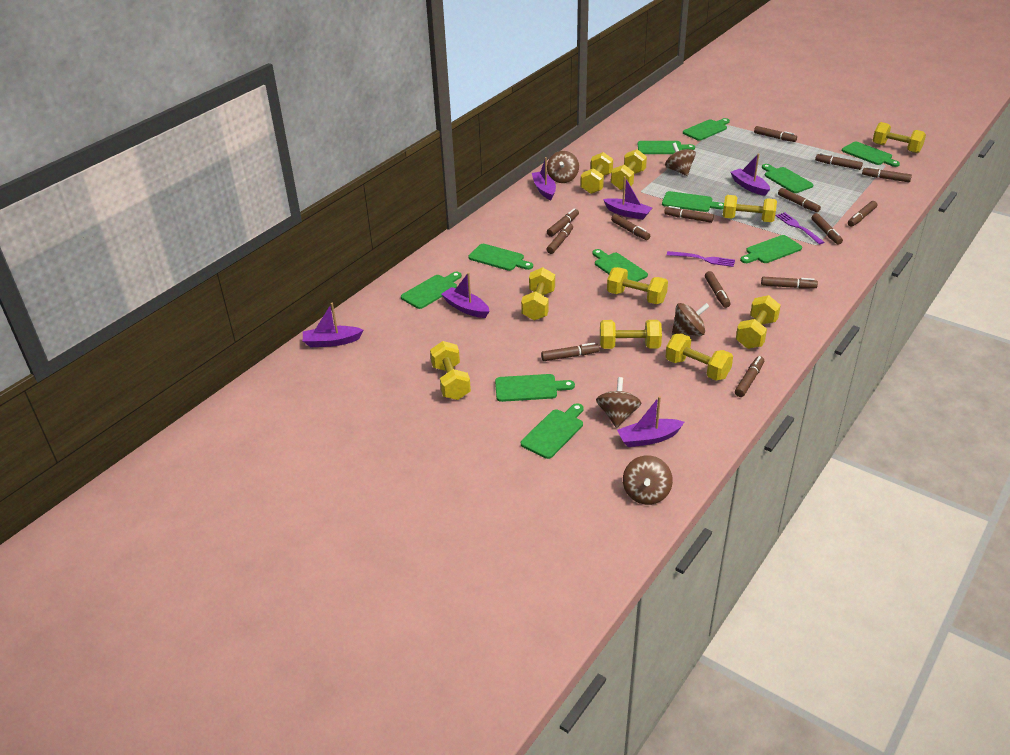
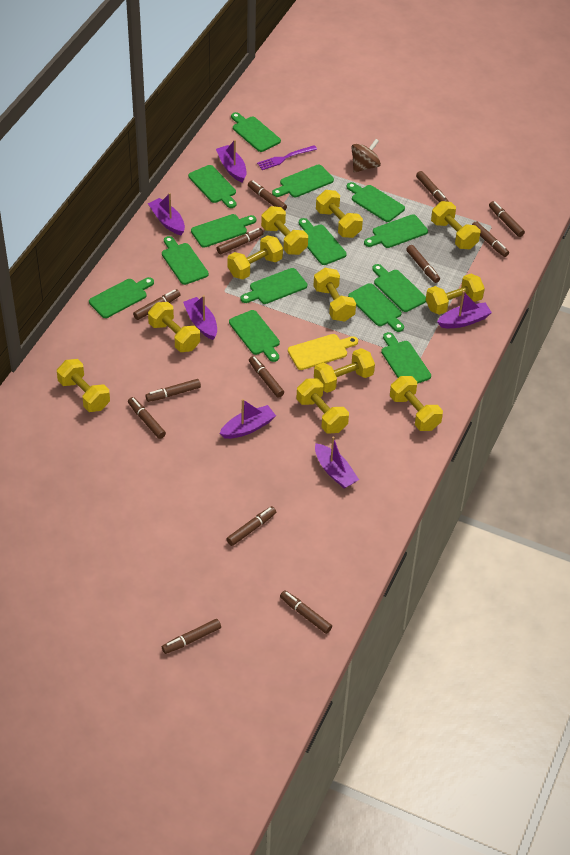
brown marker: [541,342,600,361] [547,208,579,237] [547,223,573,254] [611,214,650,240] [664,206,714,223] [705,271,731,308] [735,356,764,397] [754,126,797,142] [761,277,818,289] [778,188,821,212] [812,213,843,244] [815,153,863,170] [848,201,877,227] [862,166,912,182] = 14 -> [128,397,166,439] [133,289,180,320] [145,379,201,402] [162,619,221,654] [217,228,264,254] [227,506,276,546] [248,180,287,210] [249,356,284,398] [280,590,332,634] [406,245,440,283] [416,171,449,203] [472,221,509,257] [489,201,525,237] = 13
brown spinning top: [547,151,579,183] [596,377,641,428] [623,455,673,505] [665,142,696,176] [672,303,710,336] = 5 -> [351,139,381,173] = 1
green cutting board: [401,272,462,309] [468,244,533,271] [495,374,575,402] [521,403,584,459] [592,249,648,282] [638,141,695,154] [662,191,724,212] [683,118,730,141] [740,235,802,263] [762,164,814,193] [842,142,900,167] = 11 -> [89,277,154,318] [162,236,209,285] [188,165,236,208] [191,214,256,248] [229,310,280,362] [231,112,281,152] [240,268,307,304] [272,164,334,197] [299,218,347,265] [347,182,405,222] [348,283,404,332] [364,214,428,248] [372,264,426,312] [381,332,431,384] = 14
purple fork: [667,251,735,267] [776,212,824,244] = 2 -> [257,145,317,170] = 1
yellow cutting board: none = 0 -> [288,334,358,370] = 1
yellow dumbbell: [430,341,471,400] [521,267,555,321] [581,152,613,194] [600,320,662,349] [607,267,668,304] [611,149,647,190] [665,333,733,381] [723,195,777,222] [736,295,781,349] [873,122,926,153] = 10 -> [57,359,110,412] [148,302,200,352] [227,235,283,279] [261,206,308,255] [296,378,349,433] [314,268,356,322] [314,348,375,393] [316,190,363,238] [390,376,443,431] [426,274,485,315] [431,201,480,249] = 11

